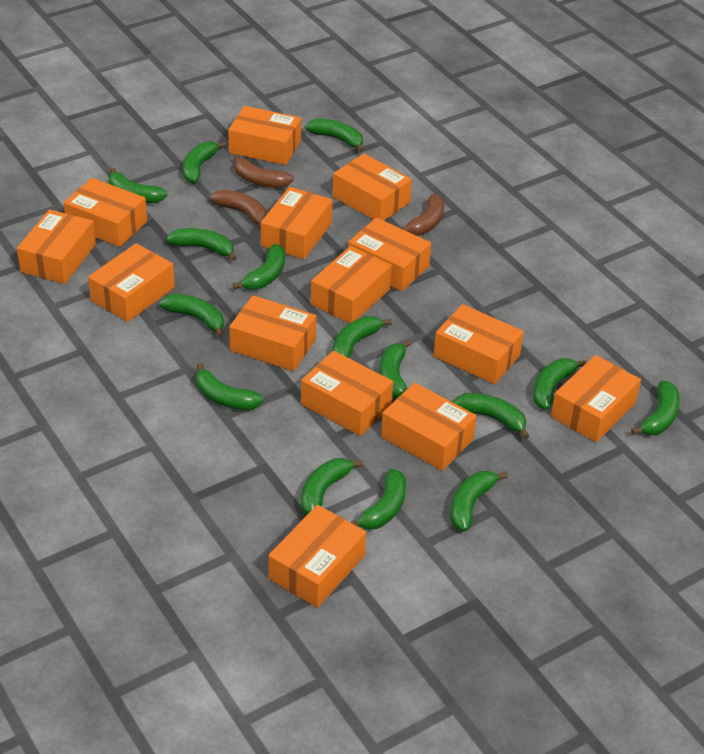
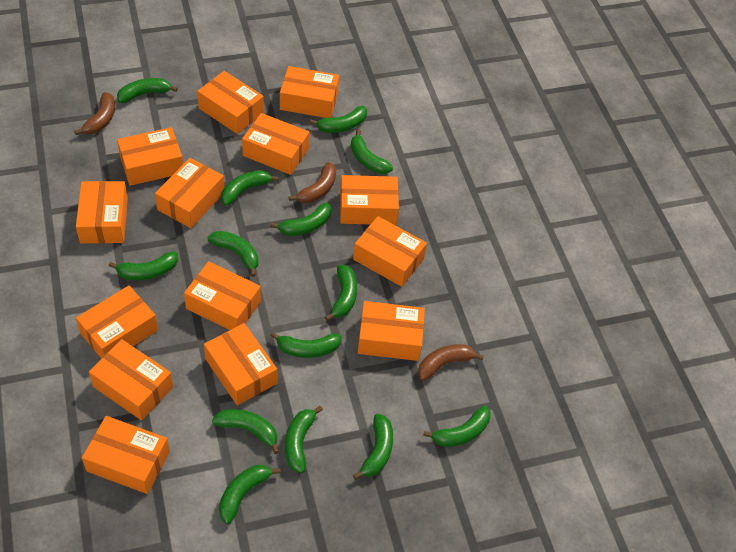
green banana: [109,167,168,203] [160,294,224,337] [167,228,237,261] [183,141,226,183] [196,363,264,410] [233,244,285,290] [301,458,363,514] [305,118,364,152] [333,316,392,358] [350,468,406,530] [380,339,412,399] [450,471,508,531] [453,393,529,439] [533,358,587,410] [631,381,680,435] = 15 -> [109,251,178,280] [117,78,178,103] [208,231,258,277] [212,409,280,454] [219,465,281,524] [221,170,279,206] [270,202,331,236] [270,332,342,358] [285,406,323,473] [310,106,367,133] [325,264,357,321] [351,129,393,174] [353,414,393,480] [423,406,491,447] = 14

